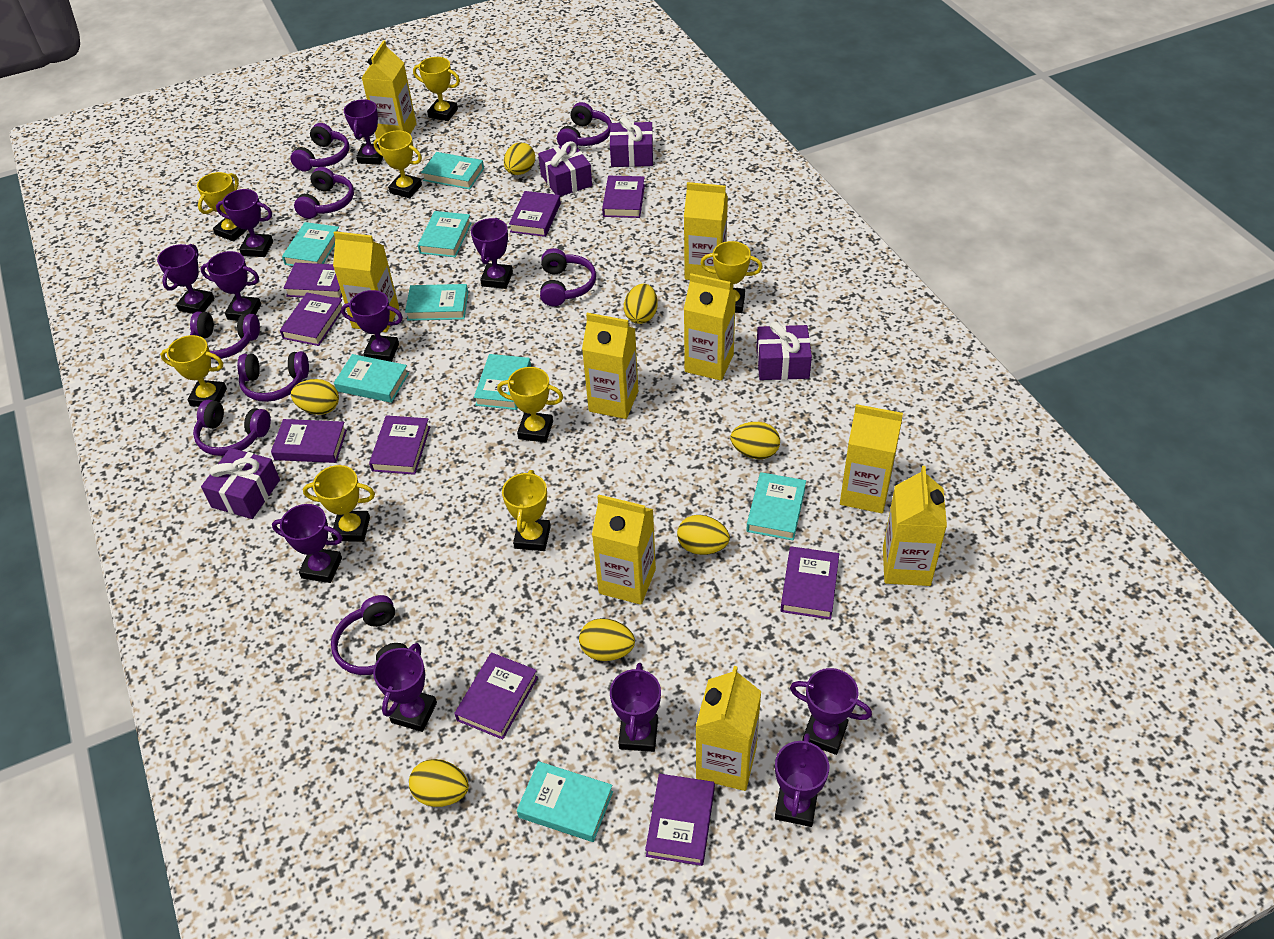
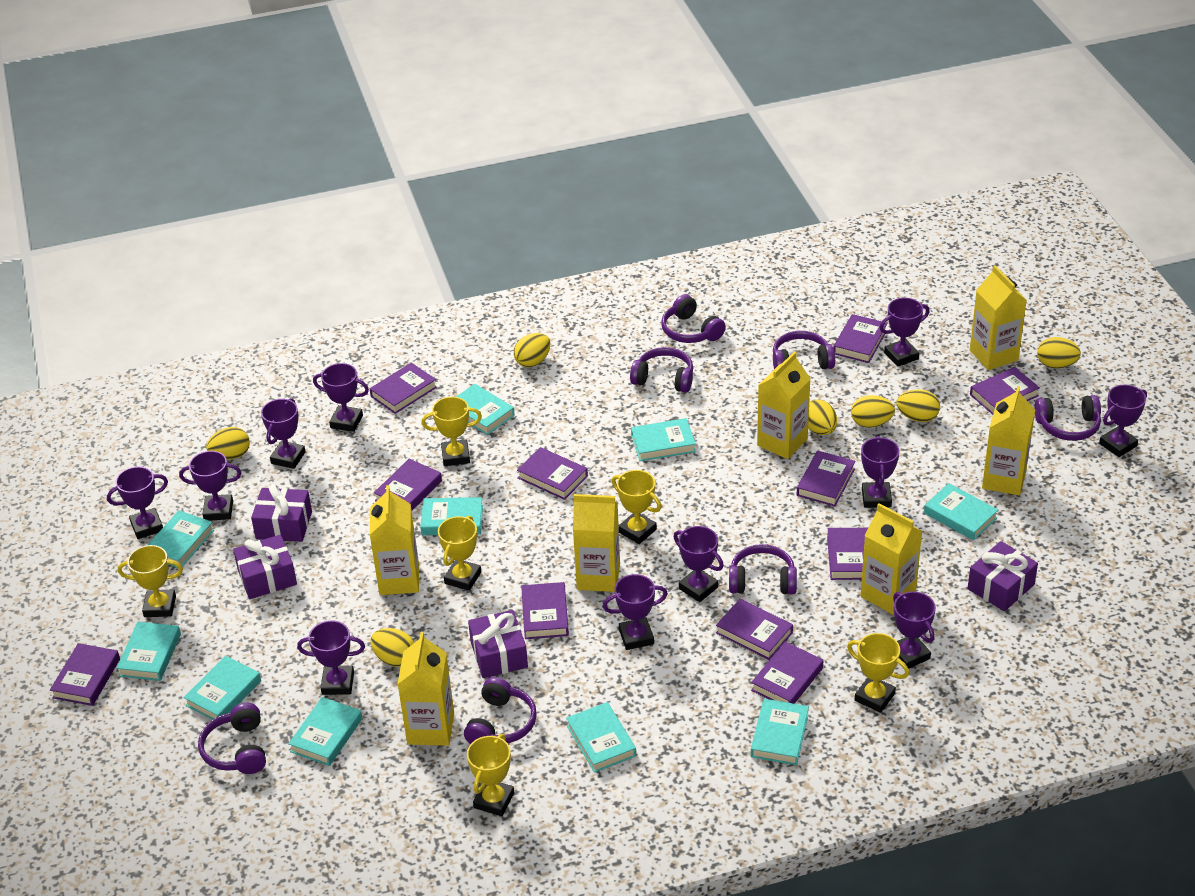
purple book: [271,419,347,463] [280,293,342,346] [283,263,342,299] [369,415,430,475] [454,653,538,739] [509,191,561,237] [602,176,645,218] [645,774,715,866] [781,546,839,619] = 9 -> [50,643,120,706] [370,363,437,414] [374,459,442,510] [517,447,588,500] [521,582,569,639] [716,599,793,660] [751,642,823,704] [797,451,856,506] [827,528,868,580] [833,314,888,363] [970,367,1040,415] = 11
purple headphones: [190,311,260,359] [193,399,271,456] [237,351,309,402] [290,123,349,172] [294,167,354,219] [331,595,407,675] [540,248,596,306] [557,102,612,147] = 8 -> [198,703,266,774] [464,677,537,744] [630,347,693,393] [661,294,726,343] [729,544,797,595] [773,331,835,369] [1034,395,1101,441] = 7
turquoise book: [282,222,339,266] [334,354,409,403] [405,284,468,321] [418,211,471,257] [421,152,484,189] [474,354,531,410] [517,761,613,842] [746,472,806,540] = 8 -> [116,622,181,681] [148,510,214,568] [183,656,261,720] [288,697,363,766] [420,497,483,535] [456,384,515,435] [566,702,636,773] [631,418,696,461] [751,699,809,765] [924,483,998,540] = 10
yellow carton: [333,231,399,332] [362,40,417,139] [582,313,638,419] [592,494,656,605] [684,182,728,280] [684,273,736,381] [695,666,761,791] [840,404,903,513] [883,466,947,586] = 9 -> [370,485,419,595] [397,632,454,746] [573,494,620,592] [757,351,811,459] [860,503,922,615] [970,265,1027,370] [982,386,1035,496] = 7
yellow trophy: [160,335,227,407] [197,172,247,242] [303,465,375,542] [374,130,422,198] [413,57,460,121] [497,367,563,443] [502,470,551,551] [700,241,763,313] = 8 -> [118,545,183,617] [421,397,482,466] [438,516,481,591] [467,734,514,816] [612,470,661,544] [847,633,909,713] = 6

